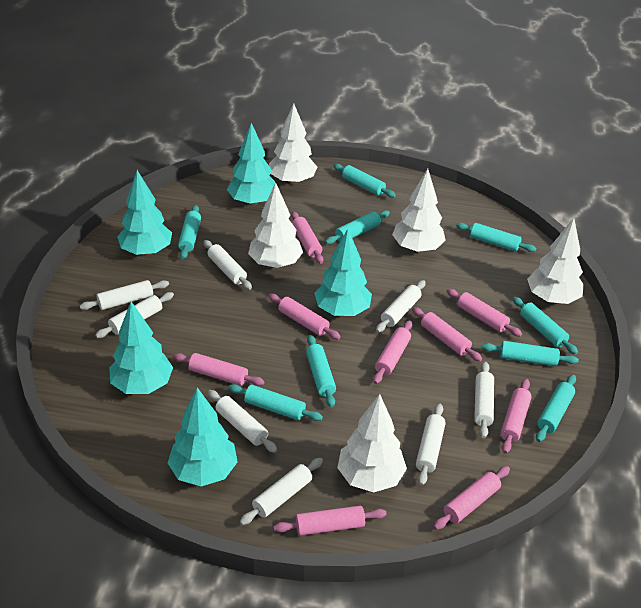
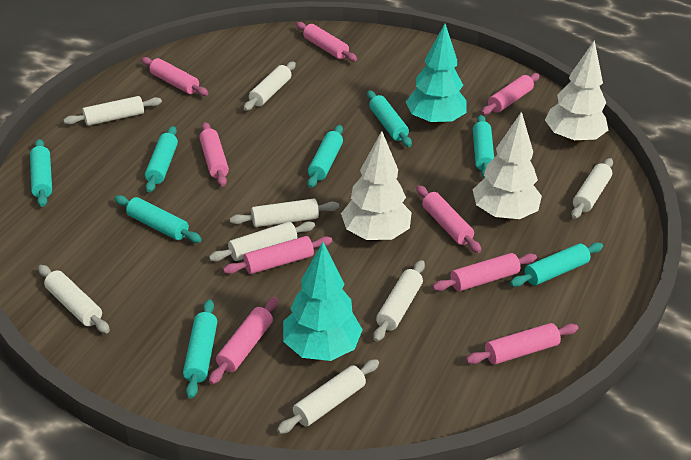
turquoise rolling pin: [178,205,201,259] [228,384,323,421] [306,335,336,408] [325,210,390,244] [333,164,396,198] [456,223,536,252] [482,341,579,366] [513,297,578,354] [536,375,576,442] = 9 -> [30,139,52,207] [114,195,202,243] [145,126,178,193] [183,299,217,399] [307,125,343,188] [367,90,412,147] [473,115,494,178] [510,242,603,287] = 8
turquoise tree: [109,301,173,394] [117,170,172,256] [168,387,238,486] [227,123,276,206] [314,229,372,316] = 5 -> [283,242,363,361] [406,24,467,126] = 2
white tree: [248,183,303,268] [269,104,317,185] [337,394,407,492] [392,169,446,253] [527,218,584,304] = 5 -> [341,131,412,240] [473,111,542,220] [545,40,608,144] = 3

